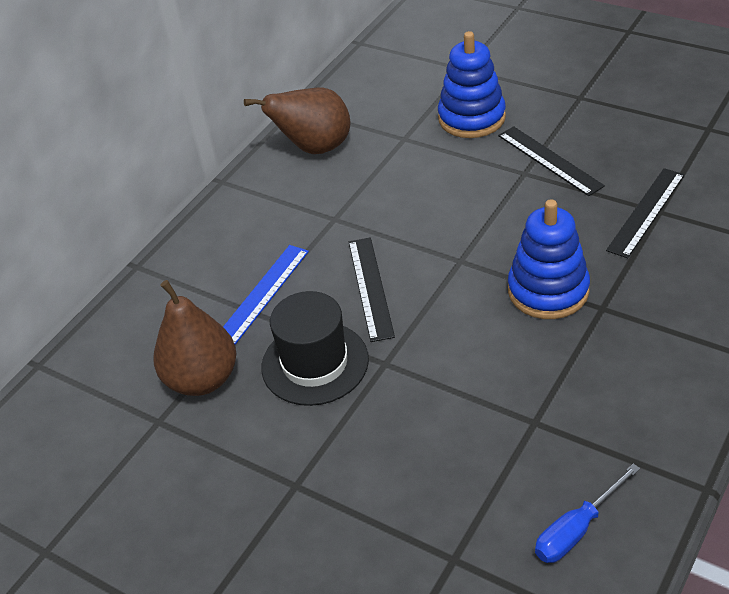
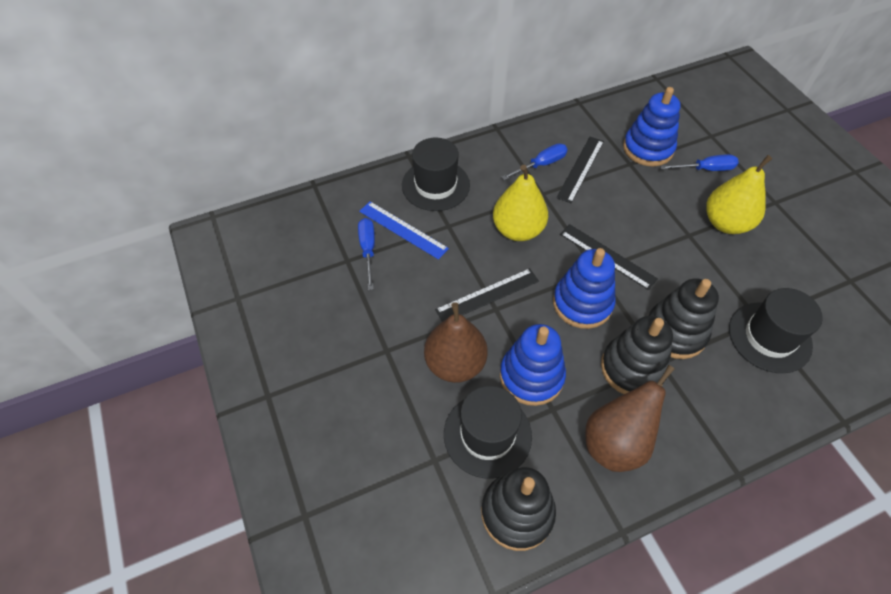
black hat: [261,291,369,406] = 1 -> [402,137,470,211] [444,386,532,478] [729,288,823,373] = 3
black stacking toy: none = 0 -> [481,467,556,551] [601,316,673,394] [648,278,719,359] = 3
blue screwdriver: [535,463,640,563] = 1 -> [358,218,375,290] [502,143,568,180] [660,154,739,171] = 3
blue stacking toy: [438,31,506,138] [508,199,590,319] = 2 -> [500,324,566,406] [553,248,615,329] [623,87,681,166] = 3
yellow pear: none = 0 -> [493,165,548,241] [706,155,772,234] = 2

